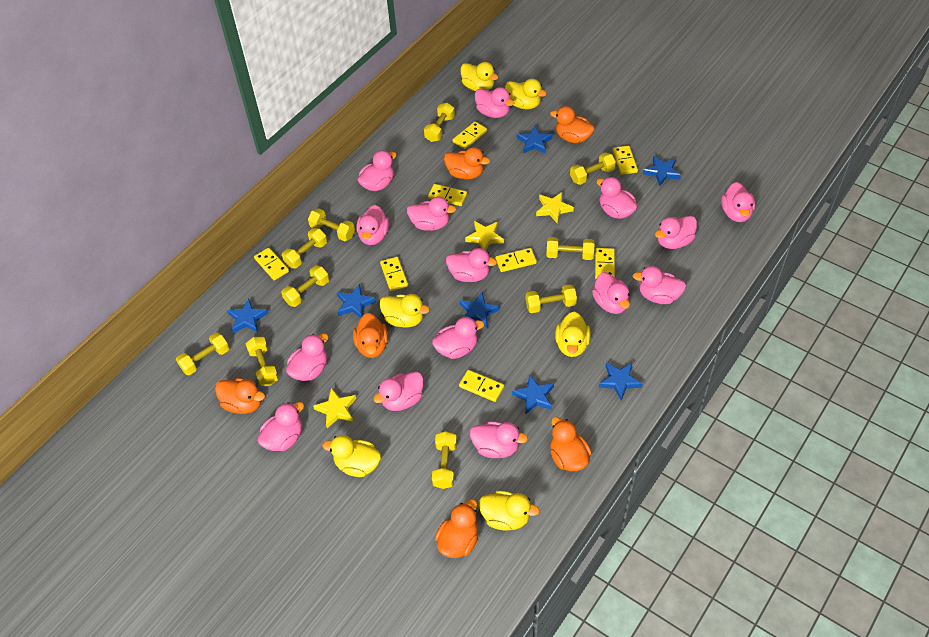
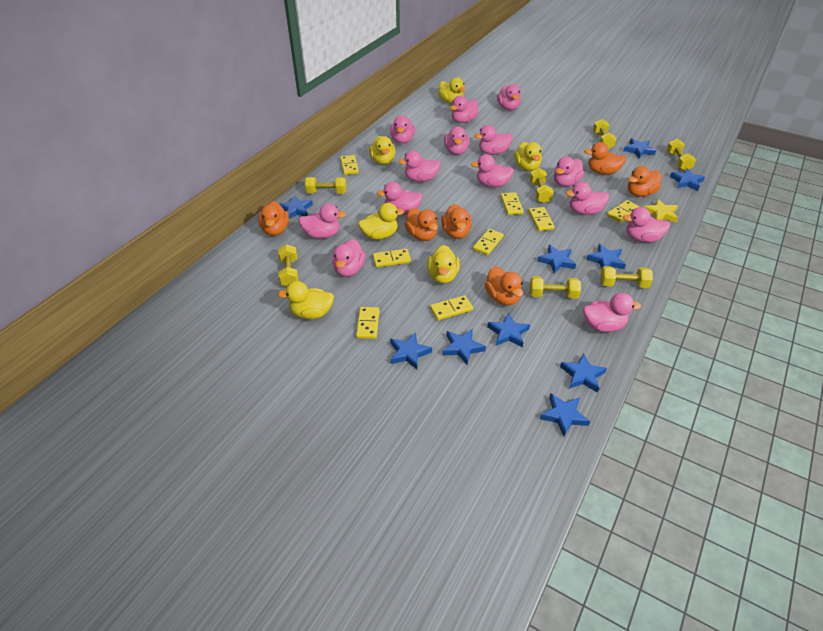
blue star: [227,299,268,333] [337,284,376,318] [460,292,500,328] [512,375,554,415] [517,125,553,154] [599,362,643,401] [643,156,681,186] = 7 -> [279,196,313,219] [390,332,432,369] [443,329,486,365] [487,313,530,348] [537,245,576,273] [540,393,590,437] [560,353,607,393] [586,244,626,269] [623,138,656,158] [670,168,705,191] = 10
pink duck: [258,402,304,451] [286,333,328,381] [356,205,389,245] [357,150,397,191] [373,372,423,411] [407,197,456,231] [432,317,484,359] [446,248,497,282] [470,421,528,458] [475,87,514,118] [592,272,630,314] [596,177,637,219] [632,266,686,304] [655,216,697,249] [721,182,755,222] = 15 -> [299,203,346,239] [332,239,366,277] [377,182,423,215] [390,116,415,143] [398,150,440,182] [444,126,469,155] [450,96,479,123] [471,154,514,187] [474,125,512,155] [497,84,521,110] [554,157,584,186] [566,182,609,215] [583,293,641,332] [622,207,670,243] = 14
yellow dumbbell: [176,333,229,375] [246,337,279,386] [281,265,329,307] [282,228,327,268] [308,208,355,241] [424,103,455,142] [432,431,457,489] [526,284,577,313] [546,237,594,260] [570,152,616,185] = 10 -> [278,244,298,286] [305,177,347,194] [530,168,554,203] [530,276,581,299] [593,119,616,149] [600,266,653,288] [667,139,696,171] = 7
yellow star: [313,388,356,428] [465,221,504,250] [536,192,574,224] = 3 -> [644,199,678,223] = 1

